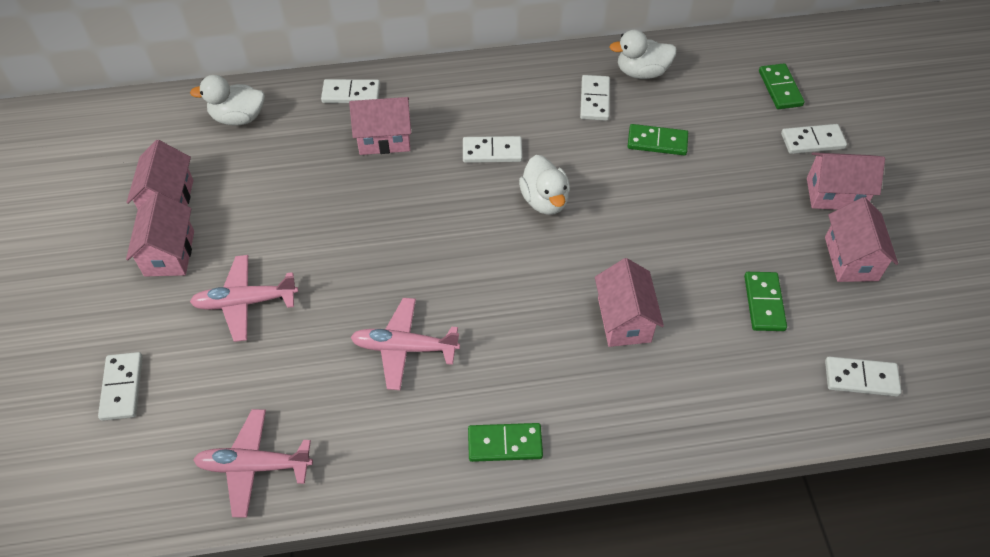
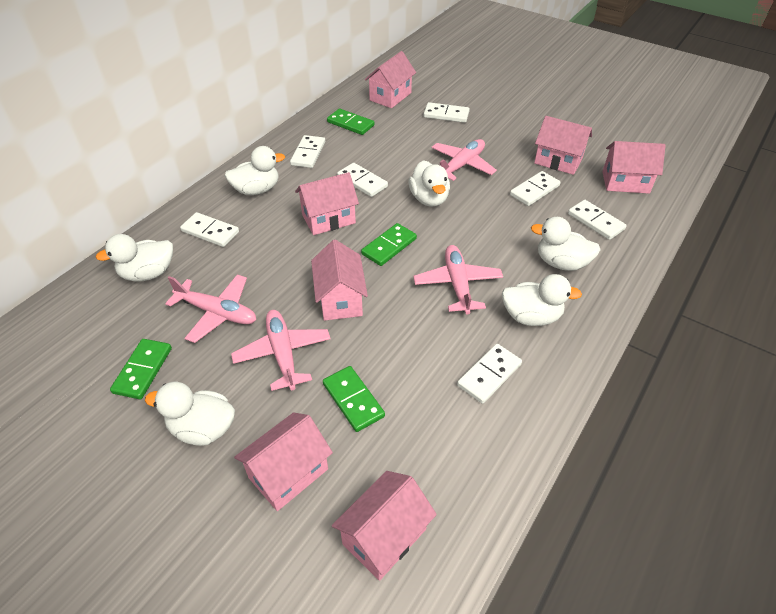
pink house: [126,140,193,209] [126,192,194,276] [349,97,411,155] [595,258,664,347] [807,152,885,210] [825,197,898,282] = 6 -> [234,412,333,511] [295,172,359,235] [311,239,368,321] [332,471,437,581] [365,51,416,108] [534,116,592,175] [602,141,666,194] = 7
pink plane: [190,255,298,342] [193,409,313,518] [350,298,460,390] = 3 -> [165,274,256,343] [231,310,331,391] [414,245,503,314] [431,139,497,181] = 4
white domino: [98,352,143,421] [321,79,380,103] [463,136,522,163] [580,75,610,121] [781,124,847,154] [825,356,902,396] = 6 -> [180,212,239,247] [290,135,325,168] [337,163,388,197] [424,102,470,123] [457,344,522,404] [510,171,561,206] [568,200,627,240] = 7
white duck: [190,75,265,126] [519,155,570,215] [609,30,677,79] = 3 -> [95,234,173,282] [145,382,235,446] [225,146,285,195] [409,160,450,207] [502,274,582,326] [531,217,601,271] = 6

